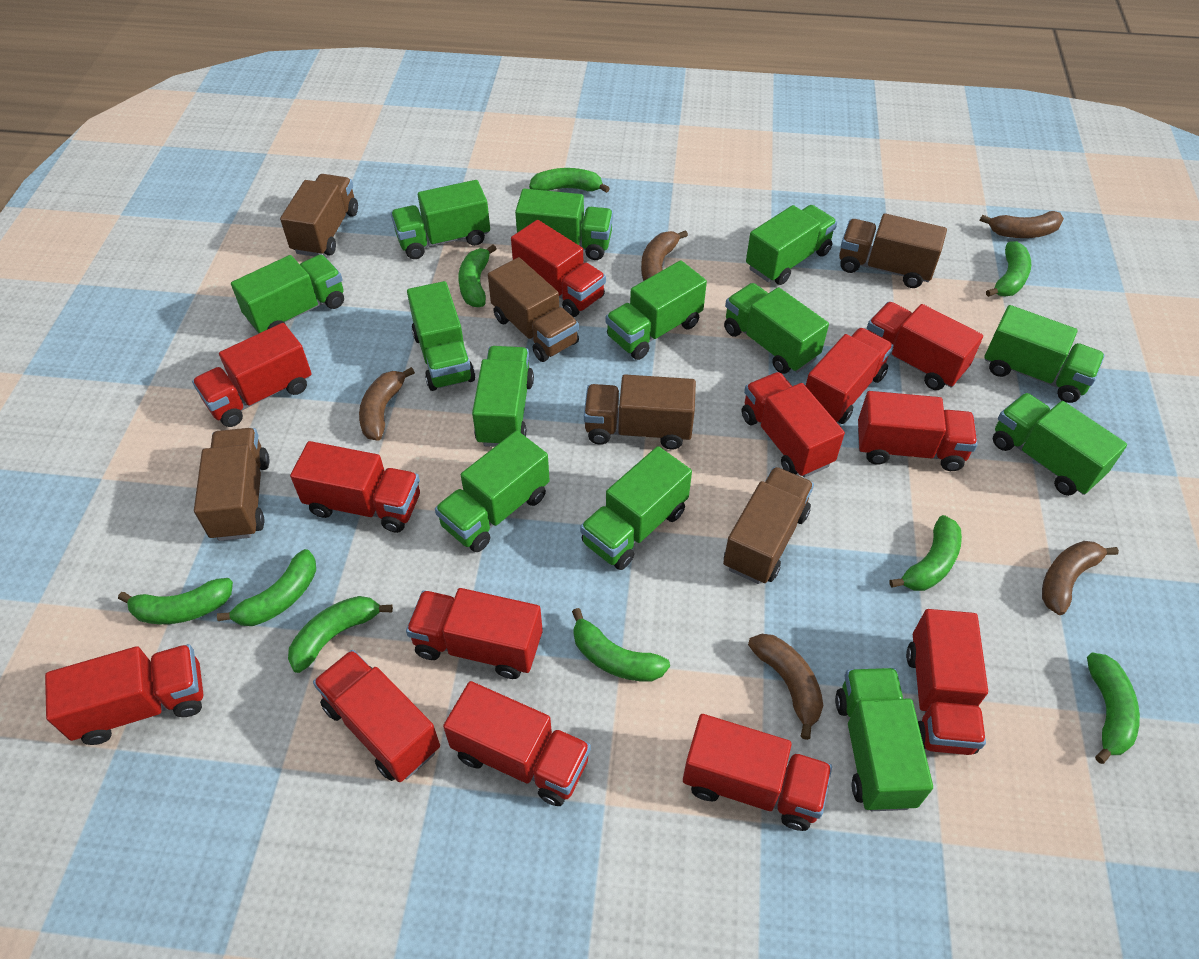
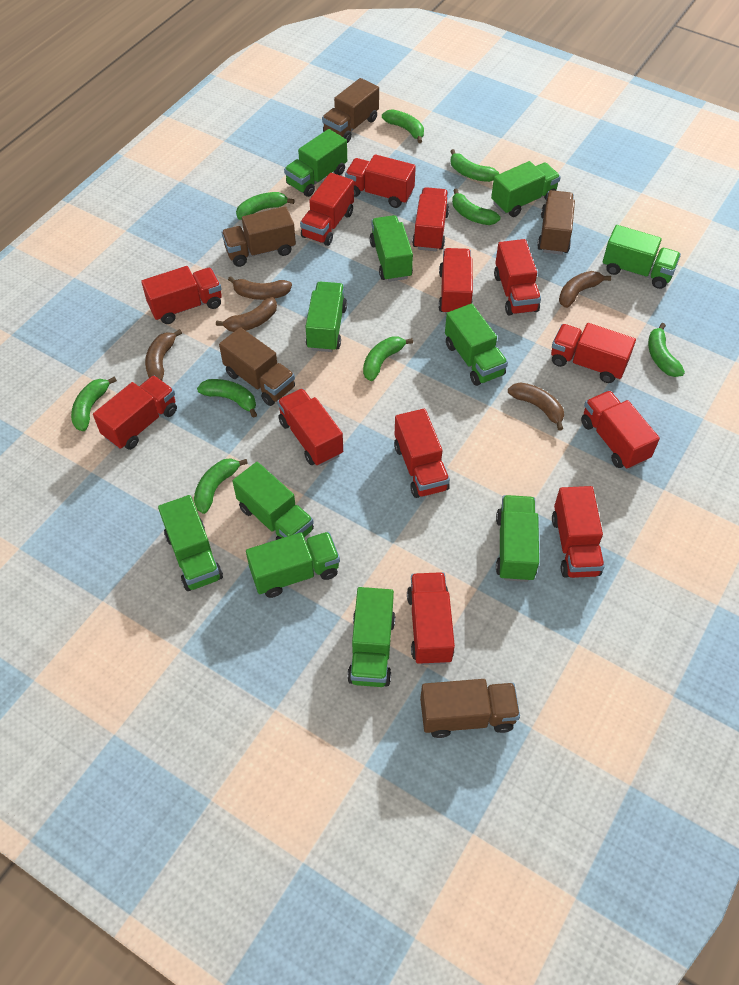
brown truck: [194,428,269,541] [280,174,358,257] [488,257,579,362] [584,374,696,450] [723,467,814,584] [839,213,947,288] = 6 -> [219,327,295,406] [221,206,296,267] [322,78,379,143] [420,679,520,738] [537,190,575,255] = 5
green truck: [231,254,344,334] [391,180,490,259] [407,281,475,391] [435,431,550,552] [472,346,534,447] [515,189,613,260] [580,446,692,570] [606,260,707,360] [724,283,829,374] [746,205,837,285] [835,668,933,811] [984,305,1105,403] [993,393,1127,496] = 13 -> [158,495,223,591] [233,462,314,540] [246,532,340,598] [284,129,347,197] [305,282,347,352] [347,587,395,687] [370,215,413,282] [445,303,508,386] [491,161,561,217] [496,495,539,582] [603,225,681,289] = 11

